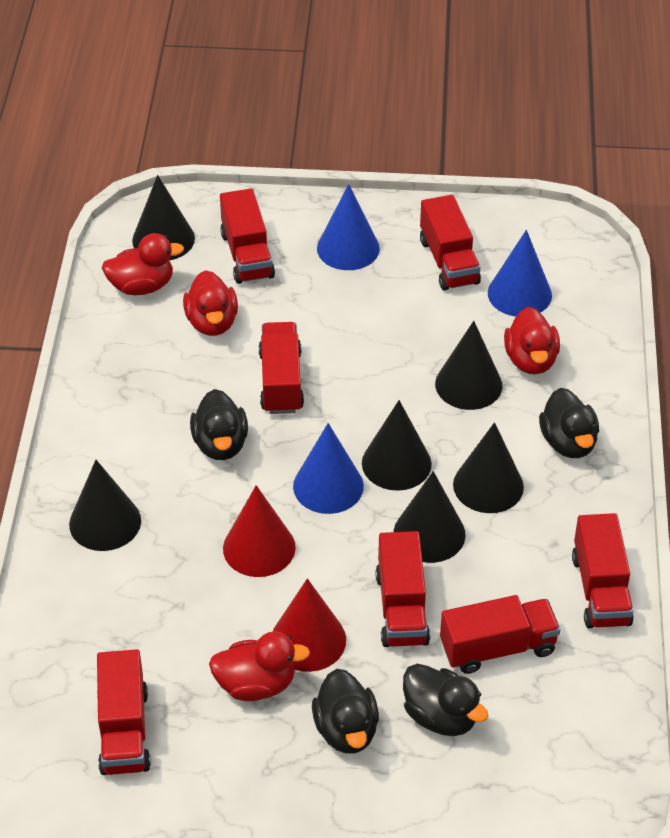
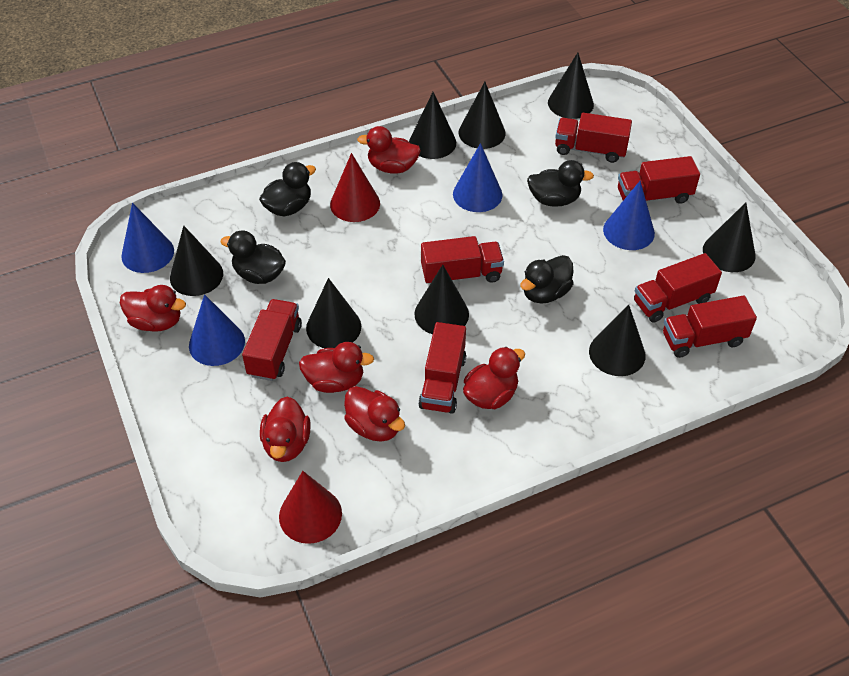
black cone: [69,460,141,551] [132,175,195,260] [362,400,432,491] [393,471,466,563] [435,321,502,410] [453,422,524,513] = 6 -> [170,225,223,296] [306,278,361,348] [409,92,456,159] [414,265,469,334] [459,82,506,149] [548,53,594,119] [589,305,646,376] [703,203,755,272] = 8
blue cone: [293,423,364,514] [317,184,380,270] [488,230,552,317] = 3 -> [121,203,174,273] [189,294,245,366] [453,143,502,212] [603,181,655,250] = 4
red duck: [102,233,184,295] [183,270,238,336] [209,631,310,701] [504,307,560,374] = 4 -> [120,285,186,332] [260,396,311,462] [299,342,374,393] [344,386,405,442] [357,126,421,174] [463,347,525,409] = 6

